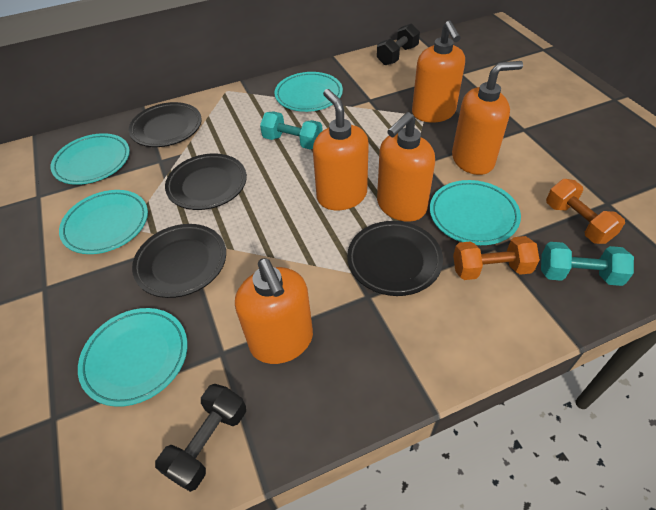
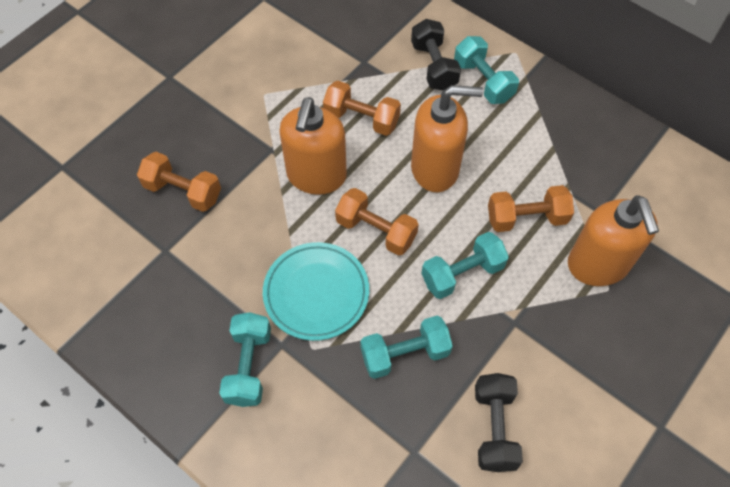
black plate: [129,102,202,147] [132,224,226,298] [165,153,247,210] [347,221,443,296] = 4 -> none = 0
orange dumbbell: [453,236,540,280] [546,179,625,244] = 2 -> [137,152,221,212] [323,81,401,136] [335,188,419,256] [488,185,574,232] = 4
orange soap dispenser: [235,258,313,364] [313,89,369,210] [377,112,435,222] [412,21,465,123] [452,61,523,175] = 5 -> [279,97,347,195] [411,85,483,192] [568,195,659,286] = 3
turquoise dumbbell: [260,111,323,150] [541,242,634,286] = 2 -> [219,312,271,407] [360,316,453,379] [421,232,509,299] [454,36,519,104] = 4
turquoise plate: [50,133,130,185] [59,190,148,254] [78,308,188,407] [275,72,343,112] [430,180,521,245] = 5 -> [263,242,369,341] = 1

